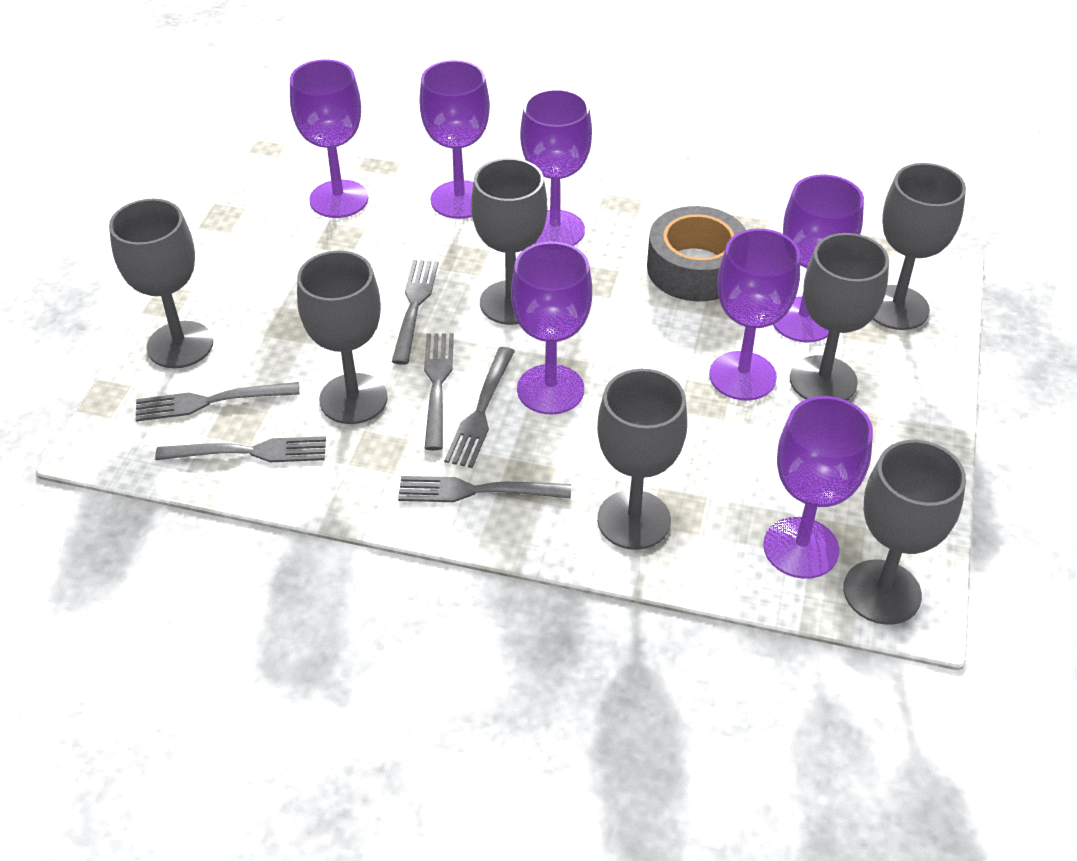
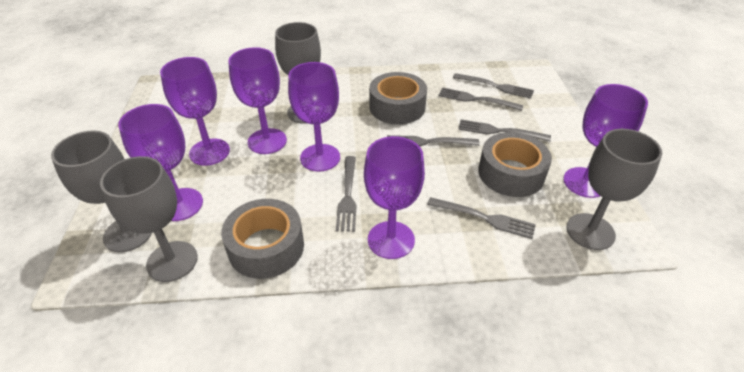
grey goblet: [109,199,213,368] [297,251,388,424] [471,158,547,325] [597,369,687,550] [790,233,889,400] [843,440,966,625] [873,163,966,330] = 7 -> [51,131,152,252] [100,156,198,282] [275,22,321,124] [567,129,662,250] = 4
grey tape: [647,206,746,301] = 1 -> [221,199,304,279] [369,72,427,124] [478,132,552,197] = 3
purple goblet: [290,59,368,218] [419,60,490,219] [511,242,592,414] [520,89,592,246] [709,229,800,401] [763,396,873,579] [773,174,864,342] = 7 -> [118,104,203,221] [160,57,230,166] [228,47,287,154] [288,62,340,172] [364,136,425,259] [563,84,648,198] = 6

